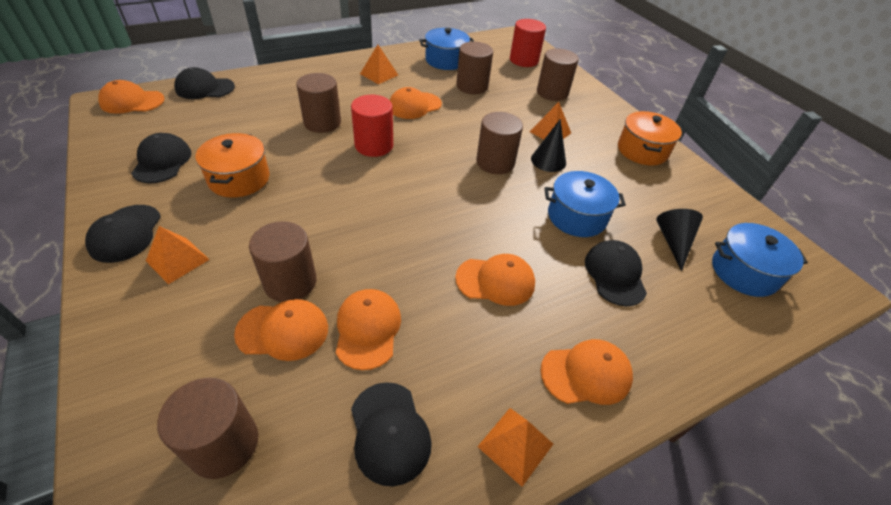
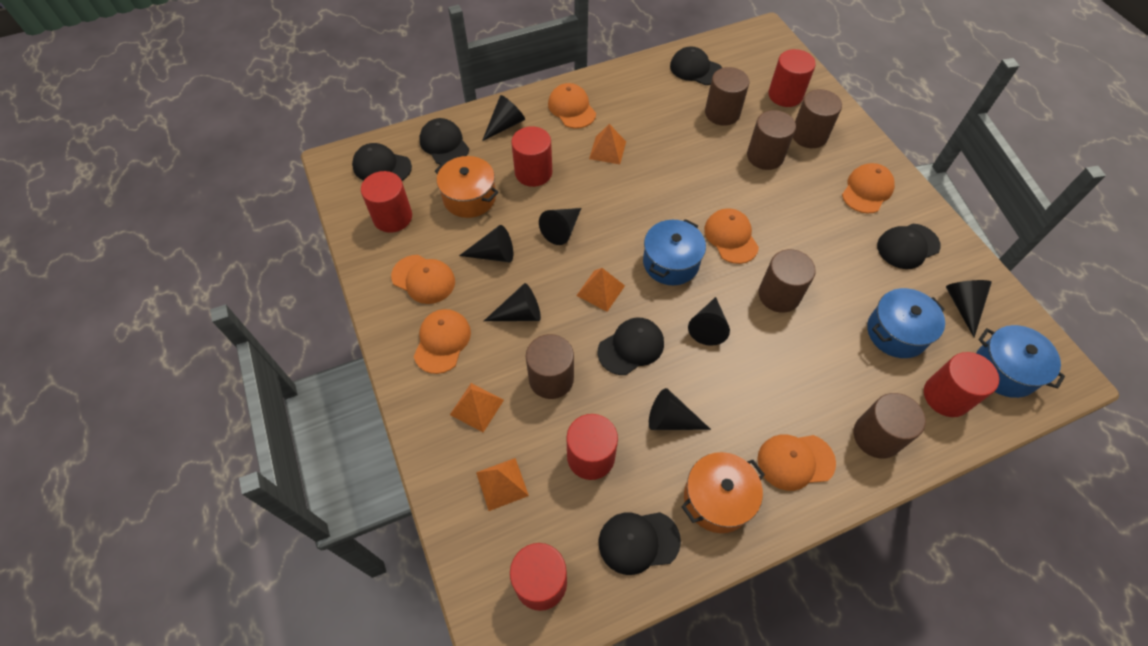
black cap: [85,205,161,263] [131,133,192,183] [174,67,235,99] [351,382,432,486] [585,240,647,306] = 5 -> [352,143,412,181] [419,118,469,165] [597,318,664,375] [599,512,681,575] [670,46,722,85] [877,223,941,269] = 6
black cone: [531,119,566,172] [656,209,703,271] = 2 -> [459,225,513,262] [482,95,525,141] [484,283,541,321] [539,208,581,245] [649,388,711,430] [688,297,730,346] [946,280,992,337] = 7
red cylinder: [351,95,393,157] [510,19,546,67] = 2 -> [361,171,412,233] [510,543,567,611] [511,126,552,187] [566,414,618,480] [768,49,816,107] [924,352,999,417] = 6

